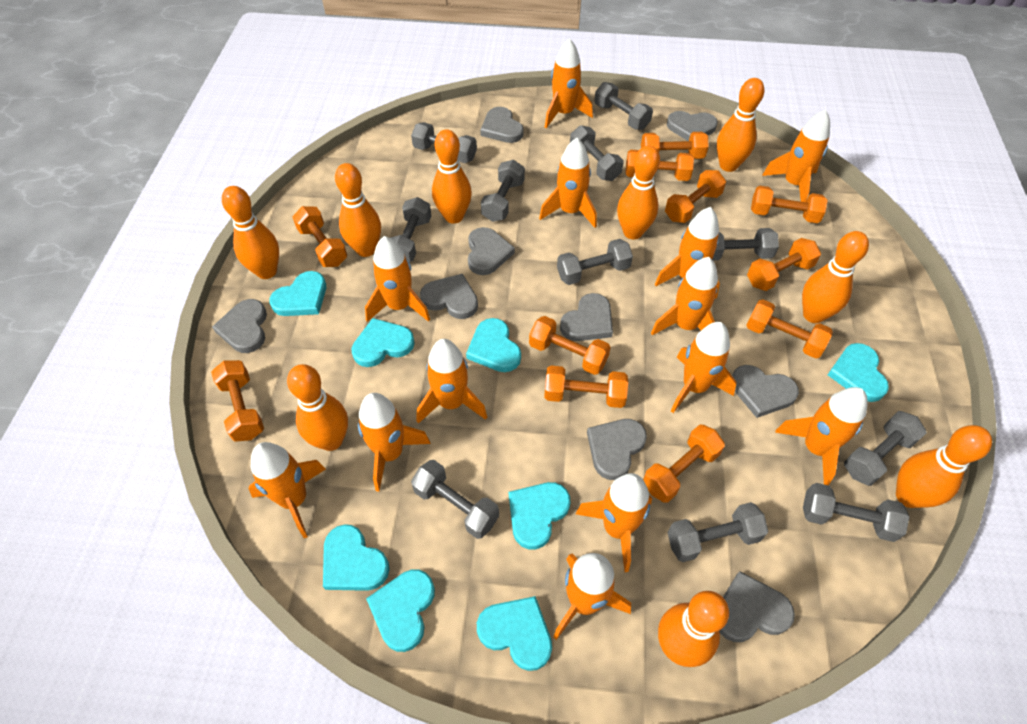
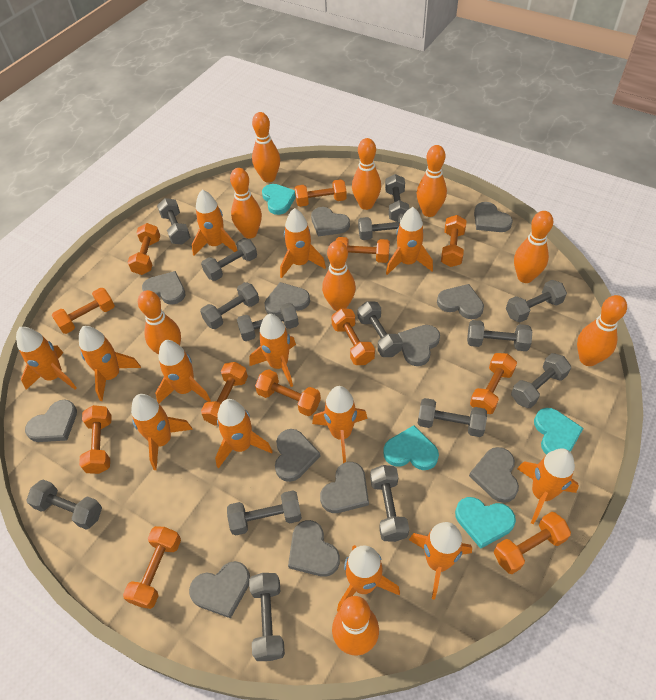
grey dumbbell: [391,197,431,262] [411,122,477,163] [411,460,499,539] [481,160,525,222] [557,239,633,285] [570,125,623,181] [594,82,653,130] [667,502,768,562] [712,228,779,261] [803,483,909,542] [844,411,927,486] = 11 -> [26,480,102,530] [157,198,190,244] [200,282,259,329] [201,238,257,281] [227,491,302,536] [237,303,299,341] [249,573,285,661] [358,213,405,240] [358,301,402,357] [370,465,409,542] [385,174,409,222] [418,398,487,437] [467,320,532,351] [506,280,567,322] [511,353,571,408] = 15
grey heart: [212,299,267,353] [420,274,478,319] [468,227,515,275] [480,107,524,143] [560,293,613,341] [587,419,647,480] [667,111,718,141] [719,571,795,642] [732,365,799,418] = 9 -> [25,399,77,442] [142,271,185,305] [189,561,250,618] [265,282,310,315] [275,429,320,482] [288,520,340,577] [311,207,350,236] [320,462,369,513] [398,325,440,366] [437,284,484,319] [469,447,519,503] [474,202,513,232] = 12
orange dumbbell: [211,360,264,442] [293,206,347,267] [529,316,611,375] [544,365,628,408] [625,150,694,181] [641,132,709,159] [643,425,725,503] [665,170,726,223] [746,299,833,359] [747,238,821,291] [751,186,827,223] = 11 -> [52,288,115,334] [79,405,112,474] [123,526,181,609] [128,223,160,275] [201,362,248,425] [255,369,321,416] [295,179,347,207] [331,309,375,365] [335,237,390,263] [441,215,467,267] [470,353,517,414] [494,512,571,574] = 12
turquoise heart: [269,271,326,316] [323,524,390,591] [351,318,415,367] [366,569,435,652] [466,318,521,372] [477,596,552,671] [509,482,570,550] [828,343,889,402] = 8 -> [262,184,296,215] [383,425,439,470] [455,497,516,549] [534,408,584,455] = 4

